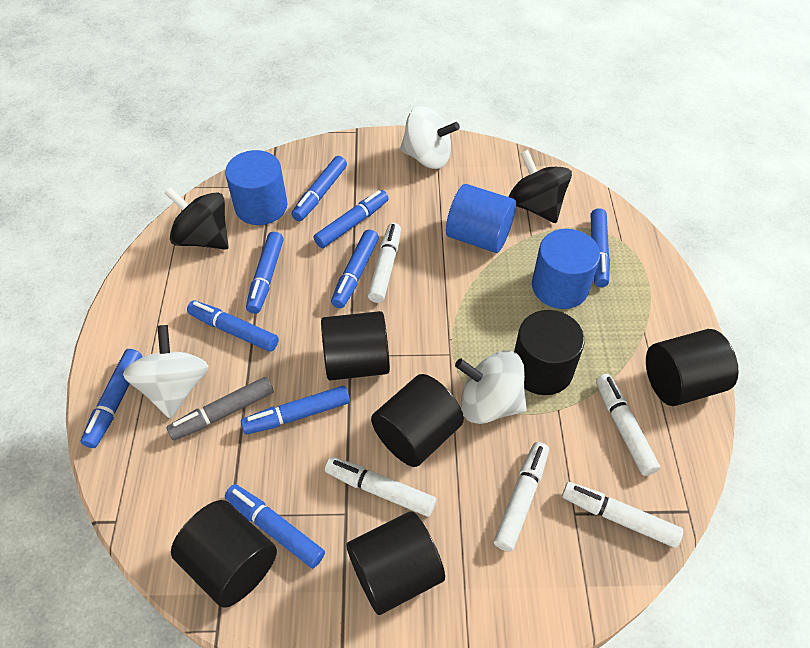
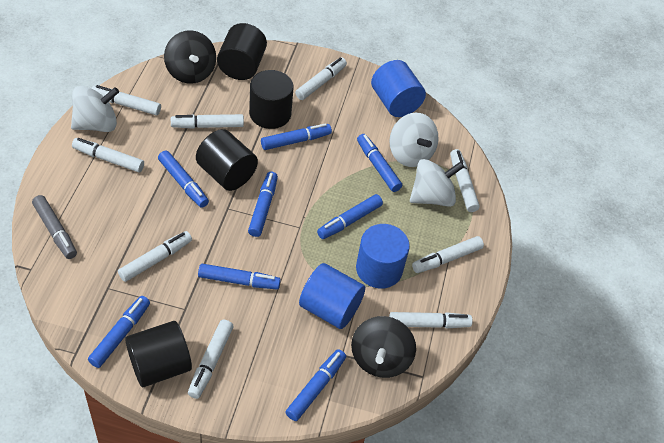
black cylinder: [171,500,277,608] [321,311,390,380] [346,511,445,615] [371,374,464,467] [514,310,585,395] [646,329,739,406] = 6 -> [125,321,192,387] [196,129,258,191] [217,23,267,80] [249,70,293,129] = 4
blue marker: [81,349,142,448] [187,300,279,352] [225,484,325,568] [241,386,350,435] [246,232,284,314] [291,156,347,221] [314,190,389,248] [331,229,379,308] [591,208,610,287] = 9 -> [88,296,150,368] [158,151,209,208] [198,264,281,289] [248,171,278,237] [261,123,332,150] [285,349,346,421] [317,194,383,239] [357,134,402,192] = 8
white marker: [325,457,436,517] [368,223,401,303] [494,442,549,552] [562,482,683,548] [596,374,660,476] = 5 -> [72,138,144,173] [92,85,161,115] [118,231,192,282] [171,114,244,129] [188,320,234,399] [295,57,347,100] [389,312,473,328] [412,236,484,273] [450,149,480,212] = 9

